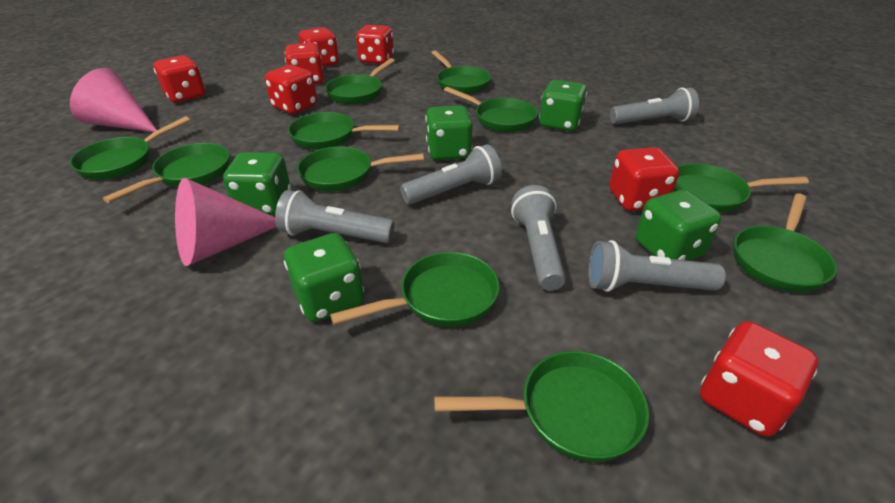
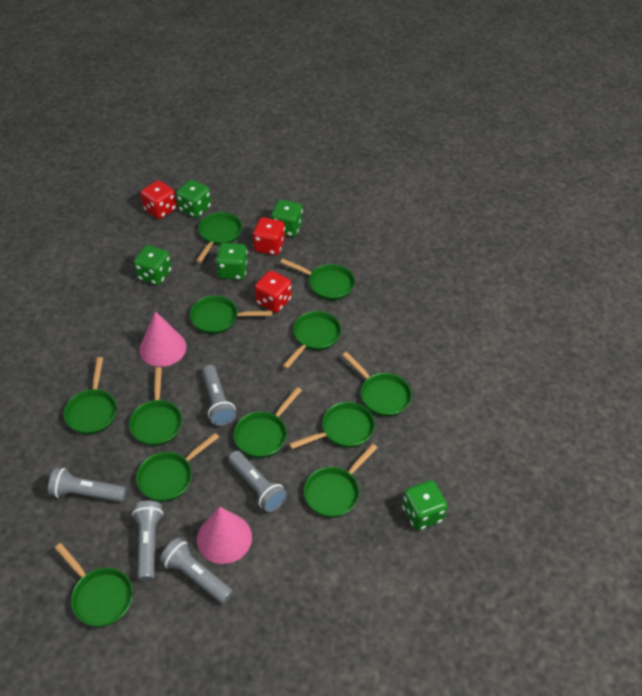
green pan: [70,116,190,180] [103,143,230,203] [288,112,400,149] [297,146,424,191] [325,58,395,104] [330,252,500,327] [431,50,491,94] [434,351,649,462] [444,87,538,132] [673,163,809,213] [734,194,837,292] = 11 -> [55,543,133,627] [64,357,117,435] [129,367,182,446] [136,433,219,502] [190,296,272,334] [196,212,242,263] [234,387,302,458] [280,258,355,301] [283,311,341,369] [289,402,375,449] [304,444,378,518] [342,352,412,417] = 12
red dice: [154,55,205,103] [265,65,317,114] [285,43,324,84] [299,27,339,67] [356,25,394,64] [609,147,679,211] [700,321,818,437] = 7 -> [141,180,177,219] [253,217,285,255] [255,270,292,313] = 3

